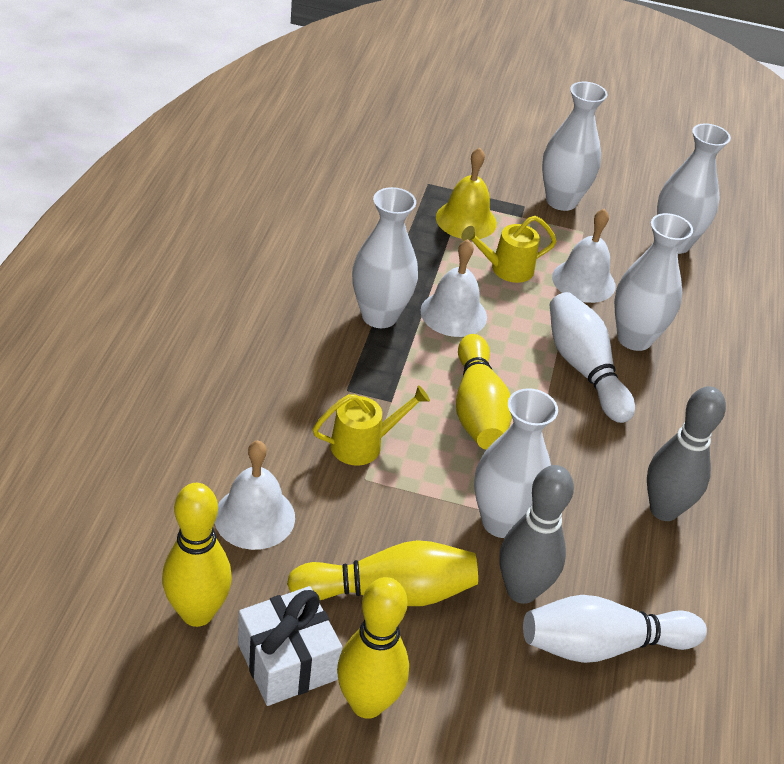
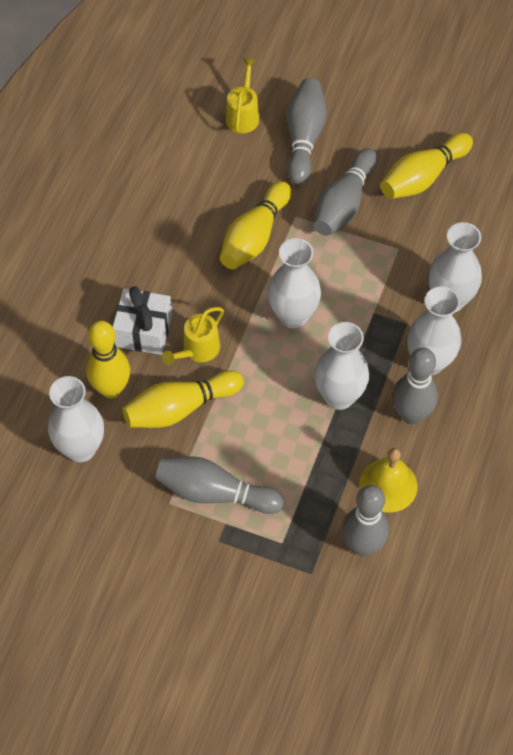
grey bowling pin: [499,465,574,604] [647,386,726,521] = 2 -> [155,456,284,514] [287,78,327,185] [314,148,378,236] [342,485,389,556] [393,348,438,424] = 5
white bell: [215,440,295,550] [420,239,487,337] [552,209,615,303] = 3 -> none = 0
white bowling pin: [523,595,707,663] [550,292,635,423] = 2 -> none = 0

